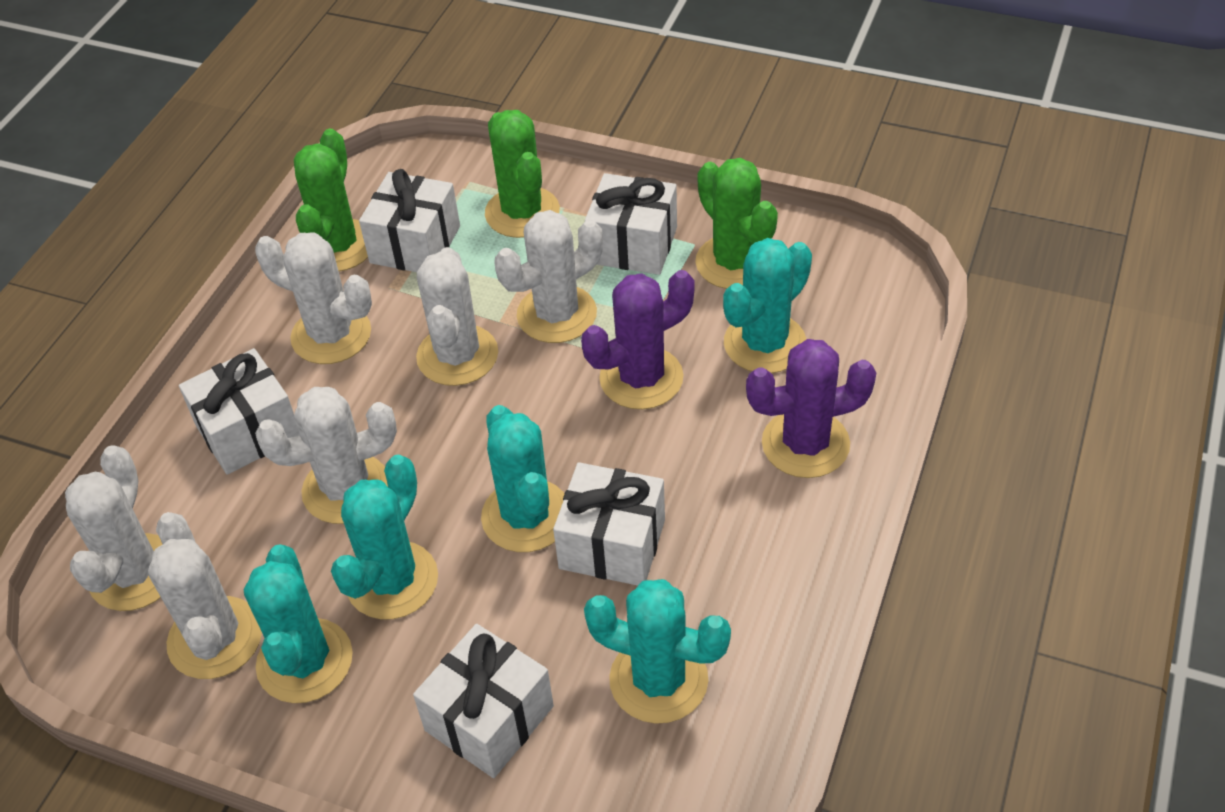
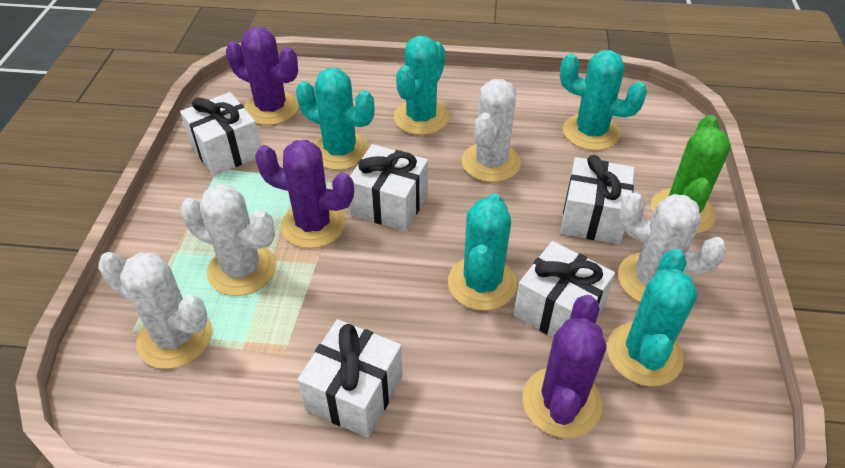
green cactus: [294,129,368,272] [485,110,560,238] [695,158,778,289] = 3 -> [651,115,731,234] = 1
purple cactus: [581,270,695,409] [746,339,876,478] = 2 -> [226,27,299,125] [255,140,354,249] [523,295,606,438] = 3
white cactus: [65,445,163,611] [148,512,262,679] [255,232,372,364] [255,387,397,524] [416,247,498,386] [494,210,603,343] = 6 -> [98,252,212,369] [180,184,276,296] [462,79,521,182] [618,192,727,302] = 4

